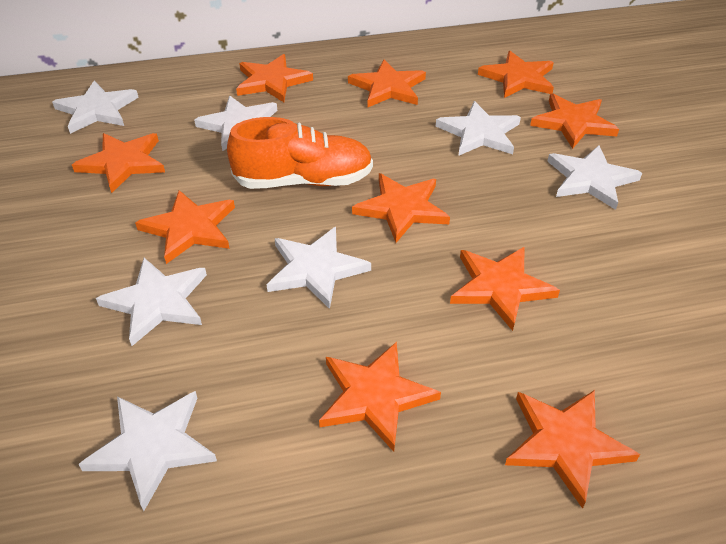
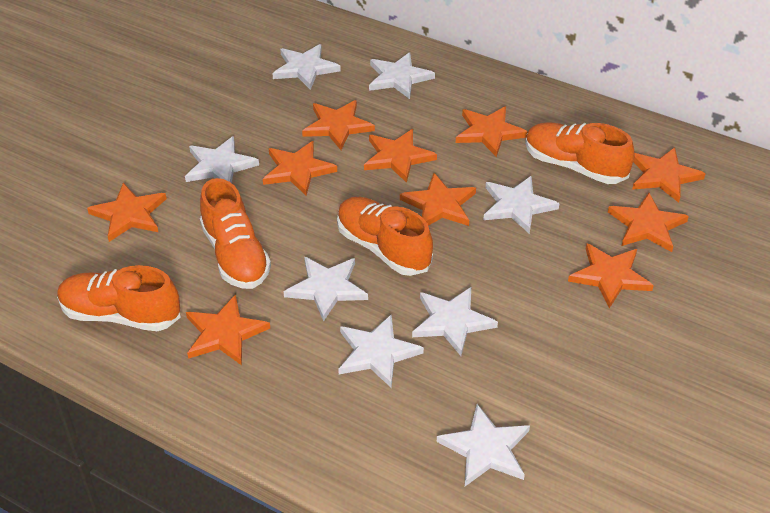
orange shoe: [227,117,373,189] = 1 -> [57,265,181,331] [200,178,271,289] [337,197,433,276] [525,123,635,184] = 4
white star: [52,81,139,134] [78,391,217,511] [96,258,207,346] [194,96,277,151] [266,227,371,309] [436,101,521,156] [547,145,642,210] = 7 -> [185,136,259,183] [272,44,341,90] [284,257,368,322] [338,315,424,388] [369,52,435,99] [412,287,498,356] [437,404,530,486] [483,176,559,234] = 8

